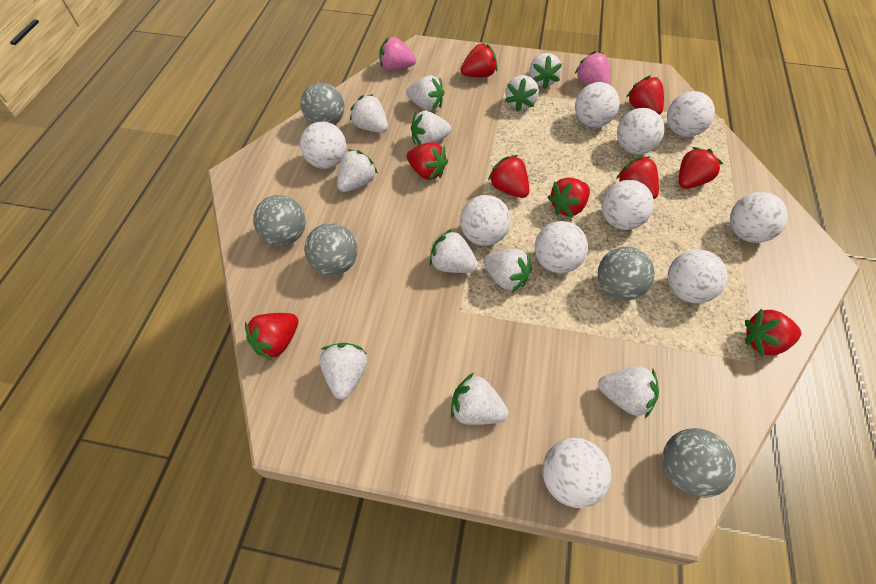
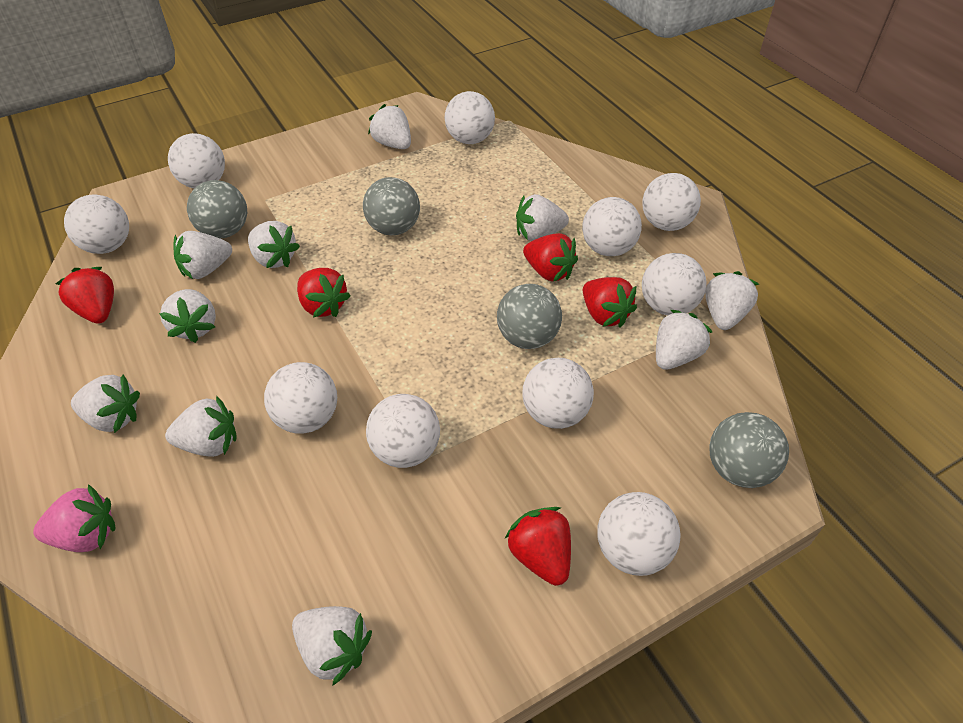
grey ball: [253,195,306,246] [301,83,344,125] [304,223,358,276] [598,247,655,301] [662,428,736,498] = 5 -> [187,180,247,238] [363,177,420,235] [497,284,562,349] [709,412,789,488] = 4
pink strawberry: [380,37,416,71] [575,51,610,85] = 2 -> [33,484,115,552] = 1
red strawberry: [245,313,298,361] [407,142,448,180] [460,43,498,77] [488,155,529,198] [547,178,590,217] [616,157,659,199] [627,76,664,115] [679,147,723,189] [745,309,801,356] = 9 -> [56,267,114,324] [297,268,351,318] [505,507,571,586] [523,233,578,282] [583,277,637,328] = 5
white strawberry: [320,343,367,400] [337,149,378,192] [350,94,388,133] [406,75,445,111] [411,111,451,145] [429,229,478,273] [451,373,508,425] [483,249,532,293] [505,75,539,112] [529,53,562,89] [598,367,659,418] = 11 -> [71,375,140,433] [159,289,216,343] [165,395,237,457] [173,231,232,279] [248,221,300,268] [292,606,372,685] [368,104,411,149] [516,194,569,241] [656,310,712,370] [705,271,759,330] = 10

